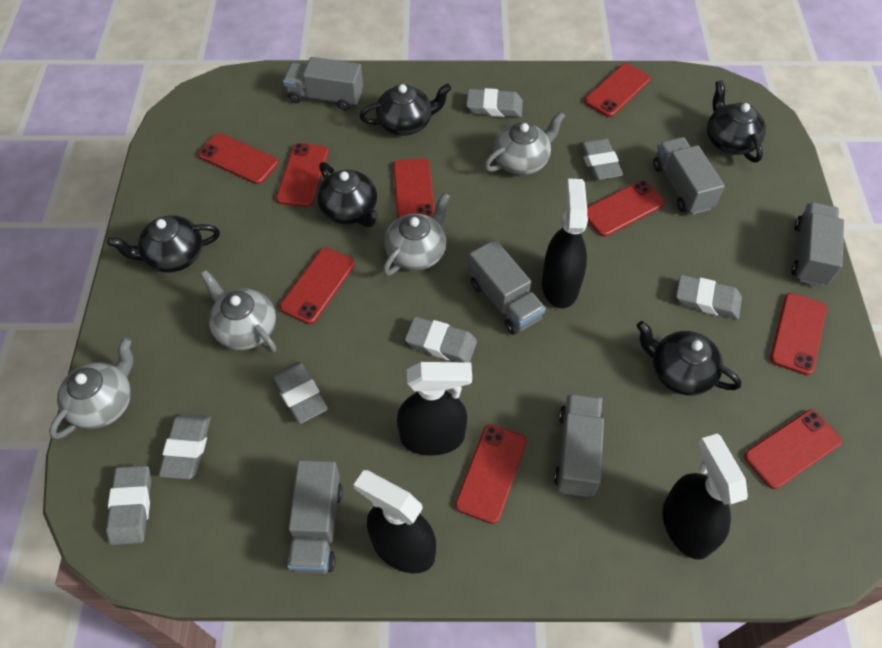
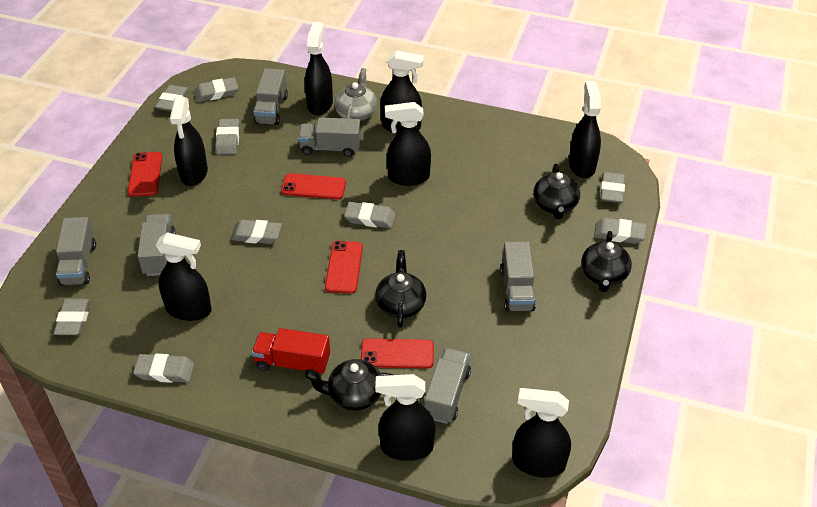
black spray bottle: [354,470,436,573] [397,362,472,456] [542,179,588,308] [662,433,748,560] = 4 -> [155,232,212,321] [170,97,208,186] [305,22,333,115] [375,374,435,461] [380,50,424,134] [385,102,431,186] [512,388,571,478] [569,81,601,178] = 8
black teapot: [107,215,220,273] [317,162,378,227] [360,83,452,136] [637,321,741,395] [707,80,766,163] = 5 -> [305,359,393,411] [375,250,427,328] [533,164,580,219] [581,231,632,292] = 4
grey eraser: [106,465,151,545] [158,414,211,479] [272,362,328,424] [405,317,477,363] [466,88,523,117] [579,138,623,180] [676,275,742,319] = 7 -> [53,299,91,335] [133,354,194,383] [155,85,190,112] [194,77,238,102] [215,119,240,155] [230,220,282,244] [344,202,396,228] [594,218,646,244] [600,172,625,203] = 9
grey teapot: [49,337,133,439] [200,270,277,353] [383,193,450,276] [484,111,565,175] = 4 -> [335,68,377,121] = 1
red phone: [198,133,278,184] [276,143,328,207] [280,248,355,324] [393,158,435,219] [455,424,527,524] [585,63,651,117] [587,180,665,237] [744,410,842,489] [770,293,827,375] = 9 -> [128,152,162,197] [281,173,346,200] [325,241,363,294] [361,338,434,369] = 4
red truck: none = 0 -> [252,328,330,375] = 1

